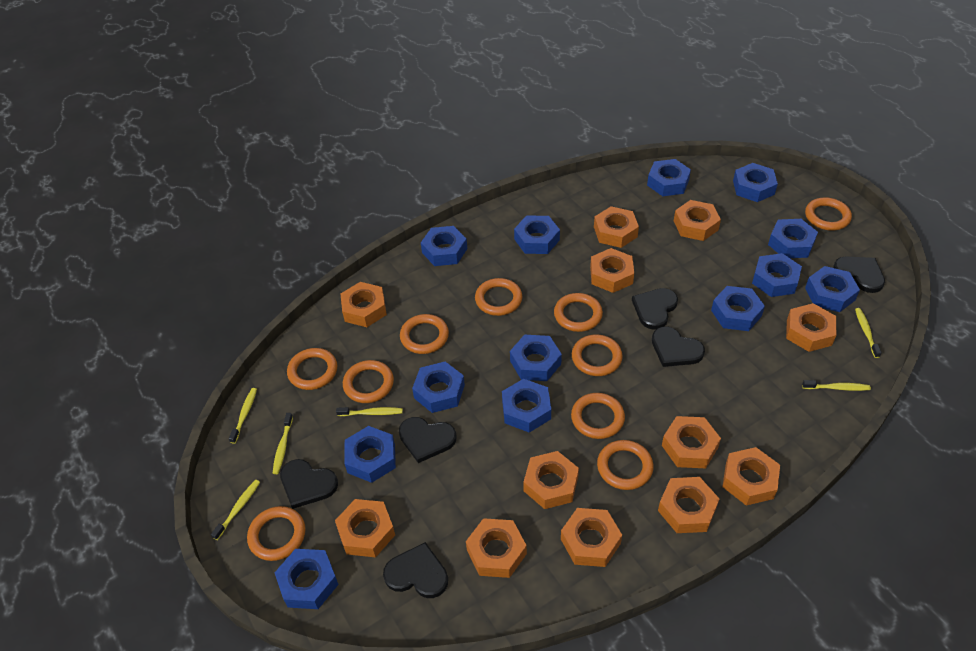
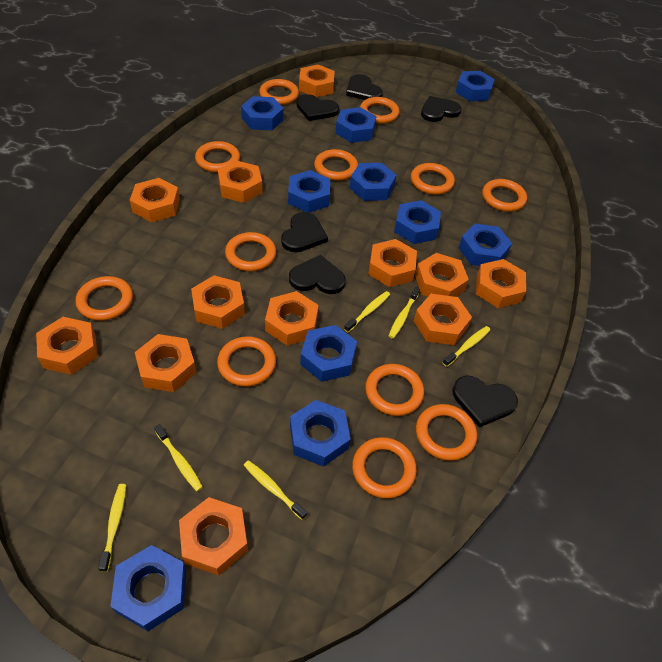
blue nut: [275,549,339,609] [344,426,396,483] [412,361,465,413] [421,226,467,266] [502,379,551,433] [510,335,562,381] [514,215,560,254] [647,159,691,196] [711,286,765,331] [733,163,778,202] [752,253,802,297] [768,219,818,258] [805,266,860,312] = 13 -> [110,545,186,631] [241,96,284,130] [288,170,330,213] [290,400,351,467] [300,325,357,382] [336,107,377,143] [350,163,396,201] [394,200,441,244] [456,71,495,101] [459,223,512,266] = 10
orange ring: [247,506,306,561] [287,348,337,390] [343,360,394,403] [400,314,449,354] [475,278,522,316] [554,293,603,332] [571,393,625,439] [572,335,623,376] [597,440,653,490] [805,197,852,231] = 10 -> [76,276,133,321] [195,141,240,173] [217,336,276,387] [225,232,276,271] [259,79,299,105] [314,149,358,181] [352,437,417,499] [360,97,400,124] [365,364,424,416] [411,163,455,195] [416,404,477,461] [482,179,527,212] = 12

